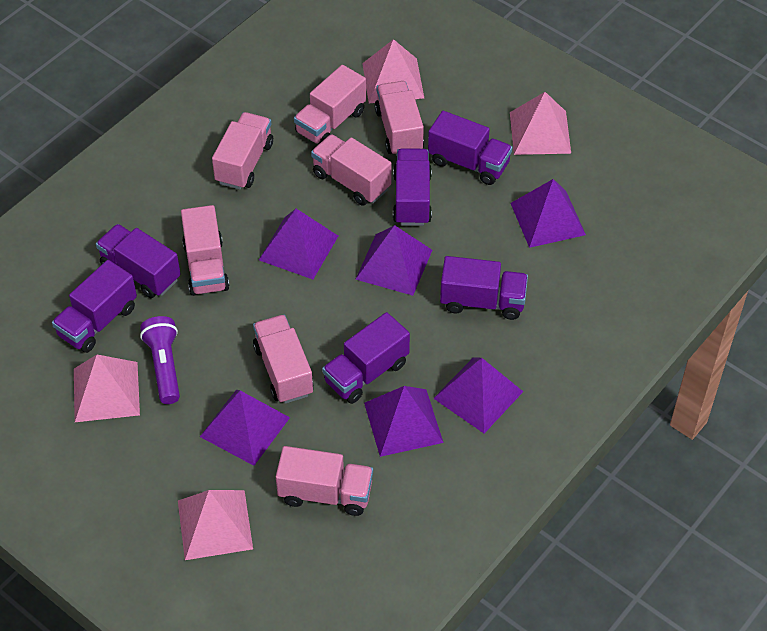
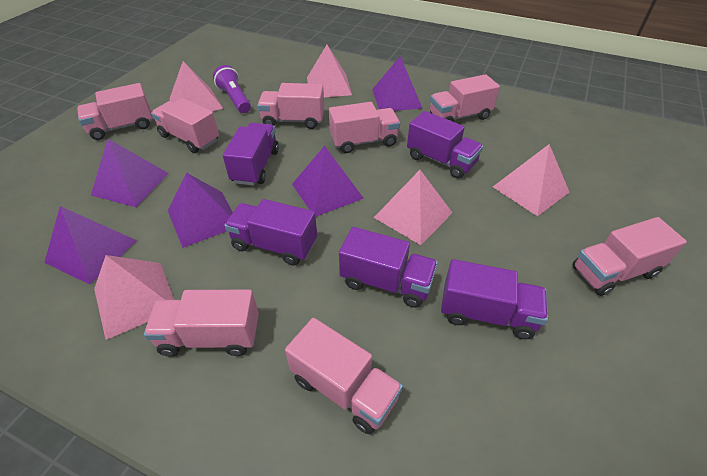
pink pyramid: [74,355,140,422] [178,490,253,560] [362,39,424,103] [510,92,571,155] = 4 -> [94,255,174,340] [169,61,223,111] [307,45,352,97] [374,170,452,245] [493,144,569,216] = 5
pink truck: [181,205,230,296] [212,112,273,189] [253,315,313,404] [276,446,373,516] [294,65,366,145] [311,134,392,206] [375,81,424,156] = 7 -> [77,83,153,140] [144,290,259,357] [151,98,219,153] [257,83,324,129] [285,318,403,434] [329,102,400,153] [430,74,500,122] [572,217,687,296] = 8
purple pyramid: [200,390,290,466] [259,209,338,279] [355,225,432,296] [364,386,444,457] [433,358,523,433] [511,179,586,248] = 6 -> [44,206,137,284] [91,139,169,207] [168,173,233,248] [292,146,364,217] [372,57,423,111] = 5
purple truck: [52,260,137,353] [96,224,181,298] [322,312,410,404] [393,148,432,226] [428,111,512,185] [440,256,528,320] = 6 -> [223,123,279,186] [224,199,317,266] [339,227,438,308] [407,111,483,178] [441,259,548,339] = 5

